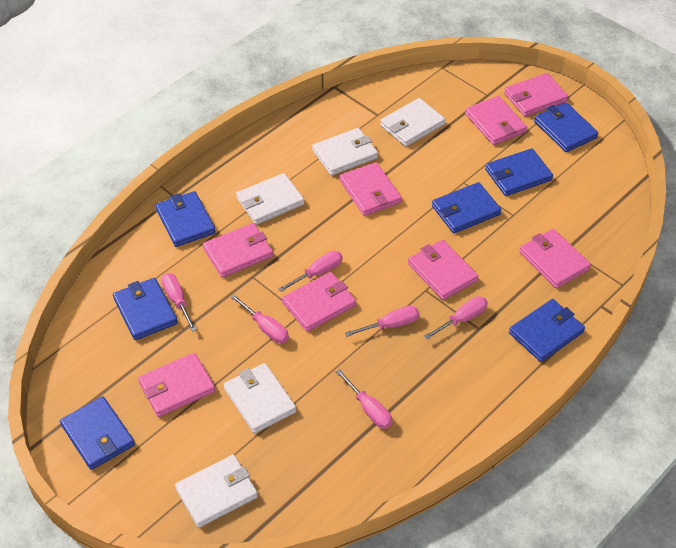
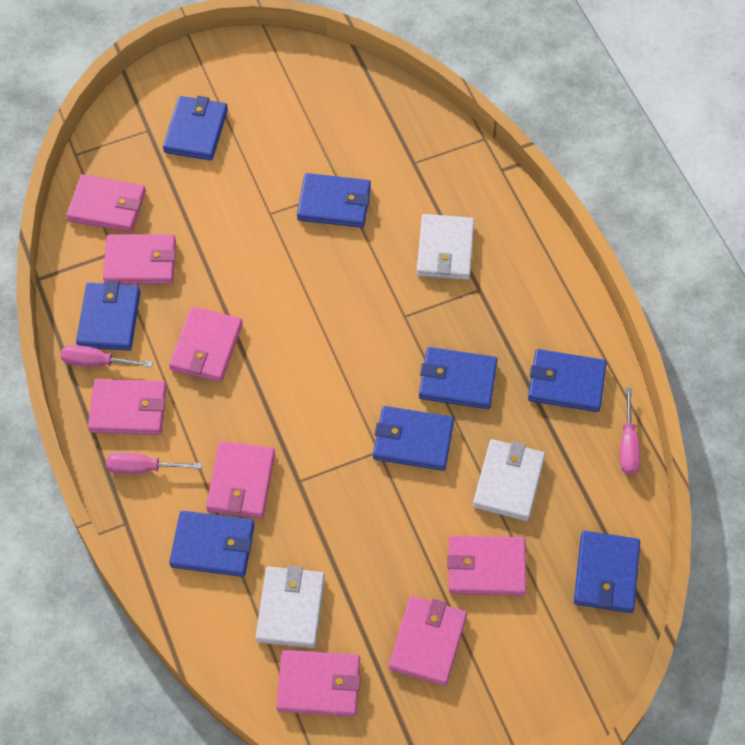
blue wallet: [60,396,135,470] [113,278,178,340] [155,191,216,247] [432,182,501,233] [485,148,553,196] [509,299,585,362] [534,102,599,152] = 7 -> [76,281,141,351] [163,96,228,161] [169,511,255,577] [297,173,371,228] [373,406,454,471] [419,347,497,409] [528,349,607,412] [574,531,640,613] = 8
pink screwdriver: [161,273,197,332] [231,295,289,343] [278,251,343,292] [336,369,392,429] [345,306,419,337] [424,296,488,340] = 6 -> [61,345,153,367] [106,453,202,474] [620,388,640,475] = 3
white wallet: [175,455,258,528] [223,363,296,433] [236,173,304,225] [312,128,378,176] [380,98,445,147] = 5 -> [256,566,325,648] [417,214,474,280] [473,439,545,521] = 3

